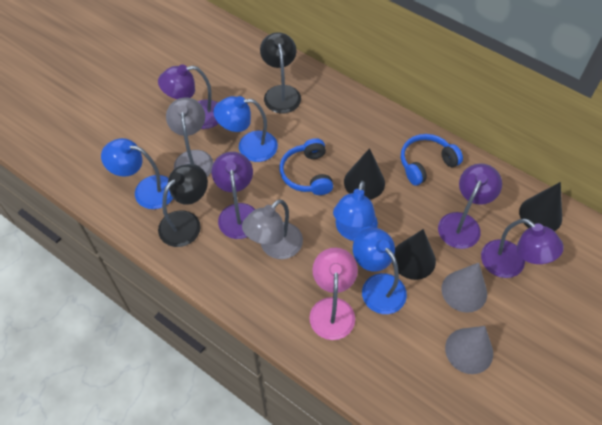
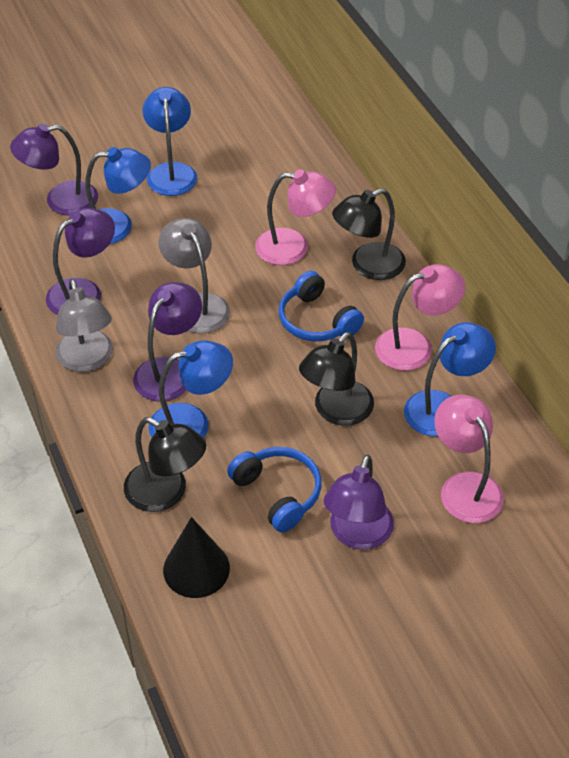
black cone: [344,148,385,200] [392,229,436,280] [519,182,562,231] = 3 -> [163,517,230,598] = 1
black lamp: [158,164,208,247] [260,32,301,113] = 2 -> [124,417,206,512] [299,332,374,426] [332,188,406,280] = 3
grey cone: [442,263,487,313] [445,326,493,374] = 2 -> none = 0
pink lamp: [309,248,358,340] = 1 -> [255,169,336,265] [375,264,466,371] [434,395,504,523] = 3

